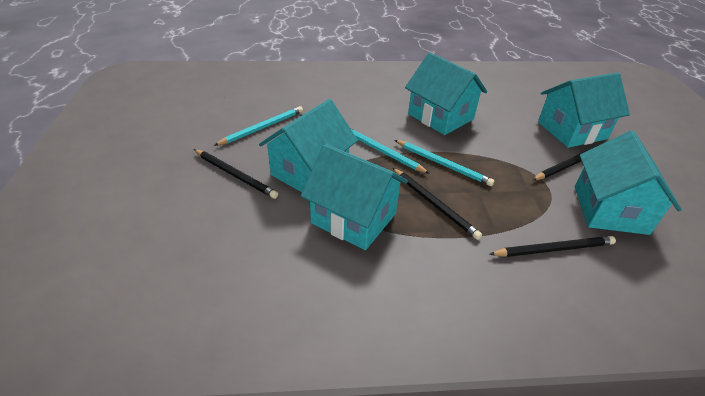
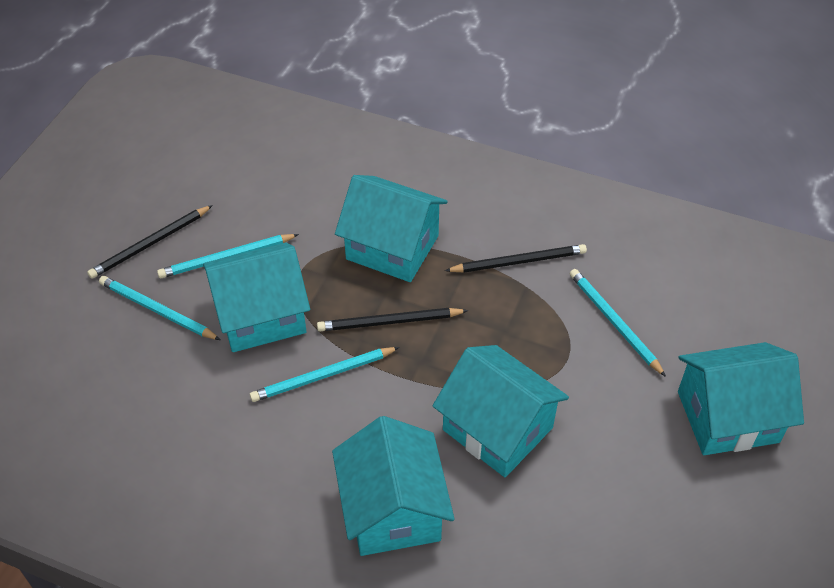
black pencil: [194,149,278,199] [393,168,482,240] [489,236,616,257] [533,145,599,180] = 4 -> [87,205,213,279] [317,308,468,331] [445,244,587,273] = 3
turquoise pencil: [214,106,303,146] [350,128,430,174] [395,140,494,186] = 3 -> [99,276,220,340] [157,234,299,278] [250,347,400,402] [570,269,666,377] = 4

